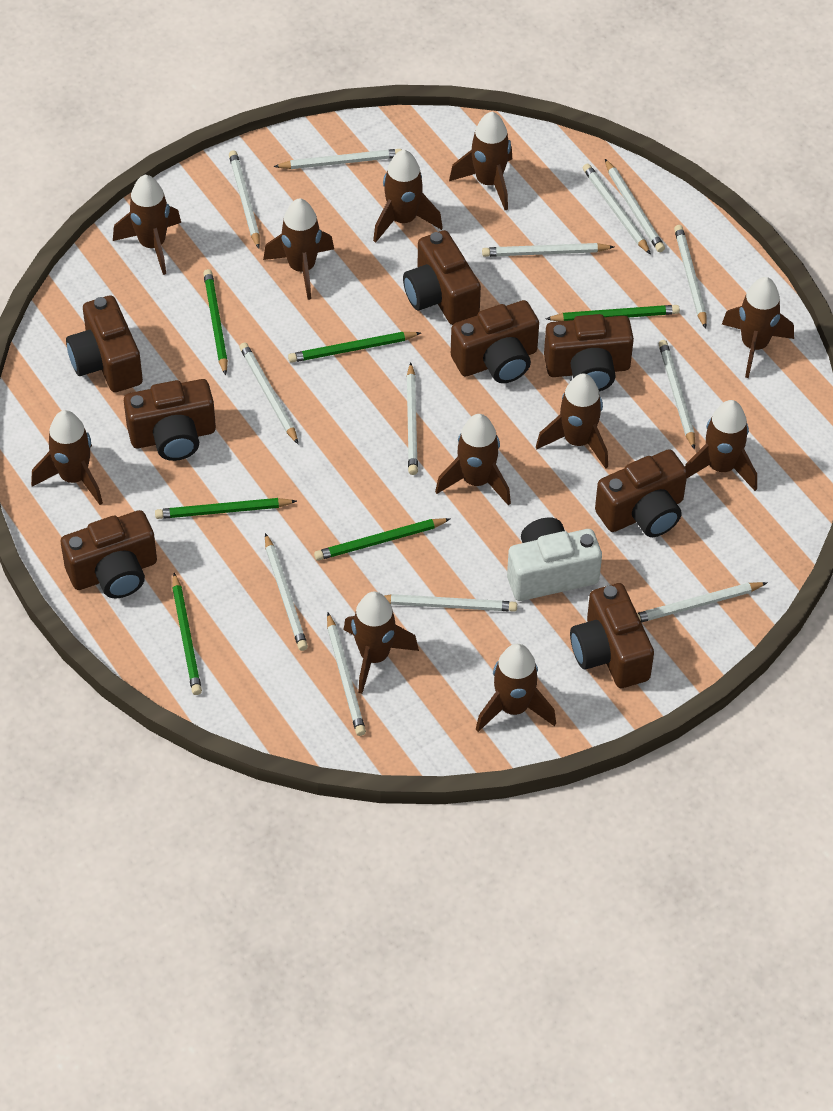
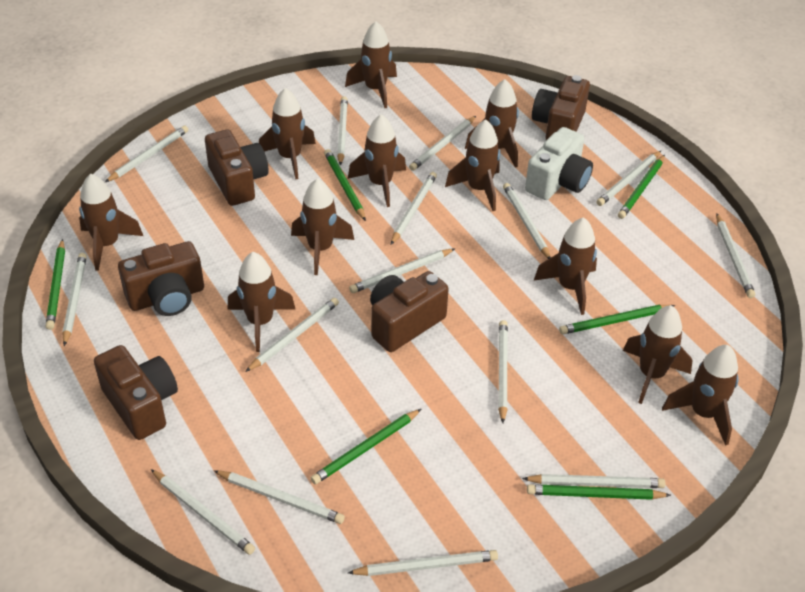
brown camera: [61,510,157,599] [66,295,143,392] [124,379,216,461] [403,230,481,325] [451,300,539,383] [544,314,634,392] [570,583,654,688] [595,449,687,537] = 8 -> [94,345,178,440] [118,241,204,316] [205,130,269,206] [370,271,449,352] [532,75,590,140] = 5
white pencil: [229,150,260,249] [239,342,298,444] [265,533,308,651] [273,149,402,169] [327,613,366,736] [384,594,517,612] [406,362,418,475] [482,243,614,257] [583,164,651,255] [605,159,665,252] [637,582,767,623] [659,340,695,450] [674,225,706,329] = 13 -> [62,253,87,346] [105,126,188,182] [151,469,255,555] [213,470,345,524] [245,298,339,372] [337,96,348,166] [348,550,498,576] [349,249,455,293] [391,172,437,245] [409,116,476,171] [498,320,508,423] [503,183,551,259] [522,474,666,488] [596,151,661,206] [716,213,755,298] = 15

